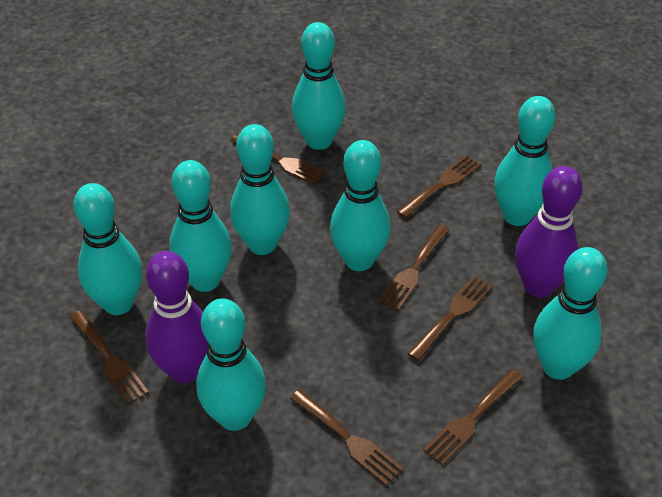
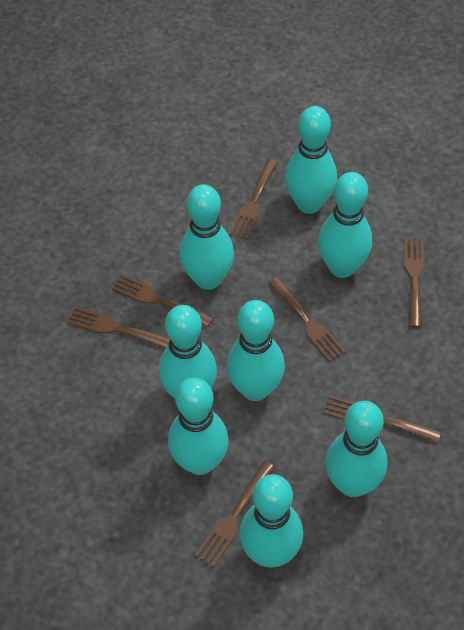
purple bowling pin: [145,251,209,383] [515,166,583,298] = 2 -> none = 0

